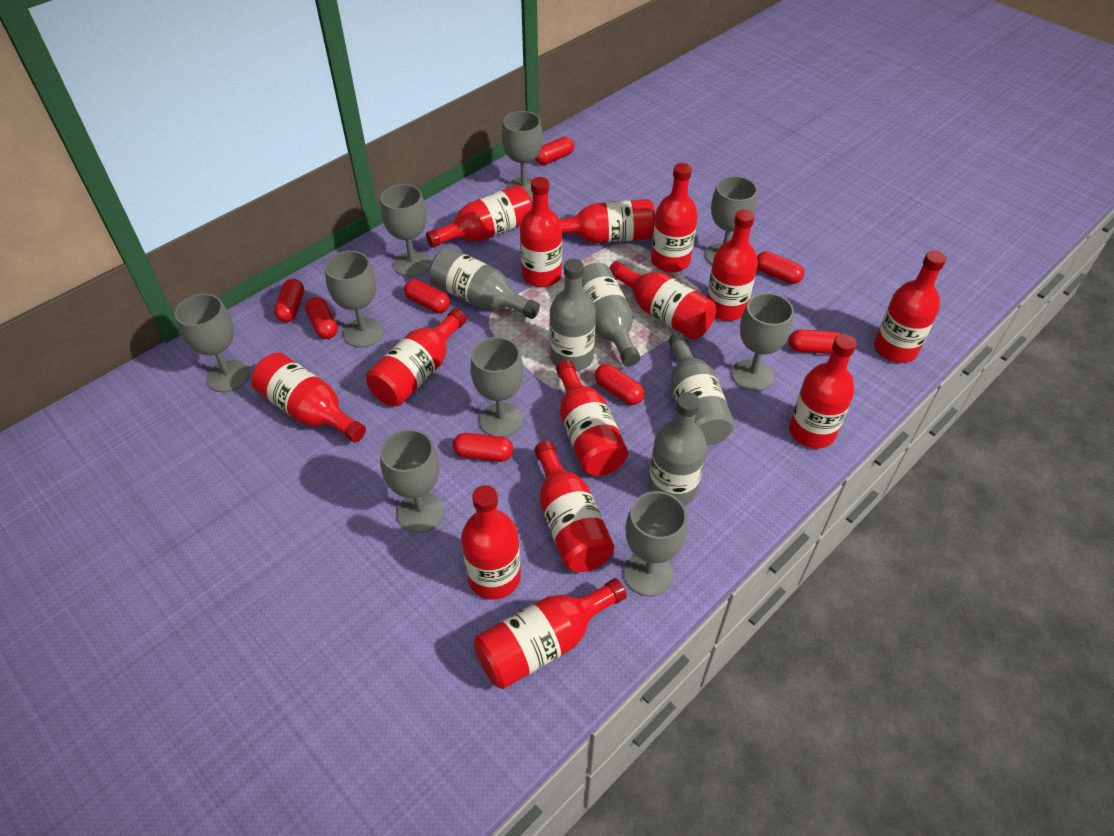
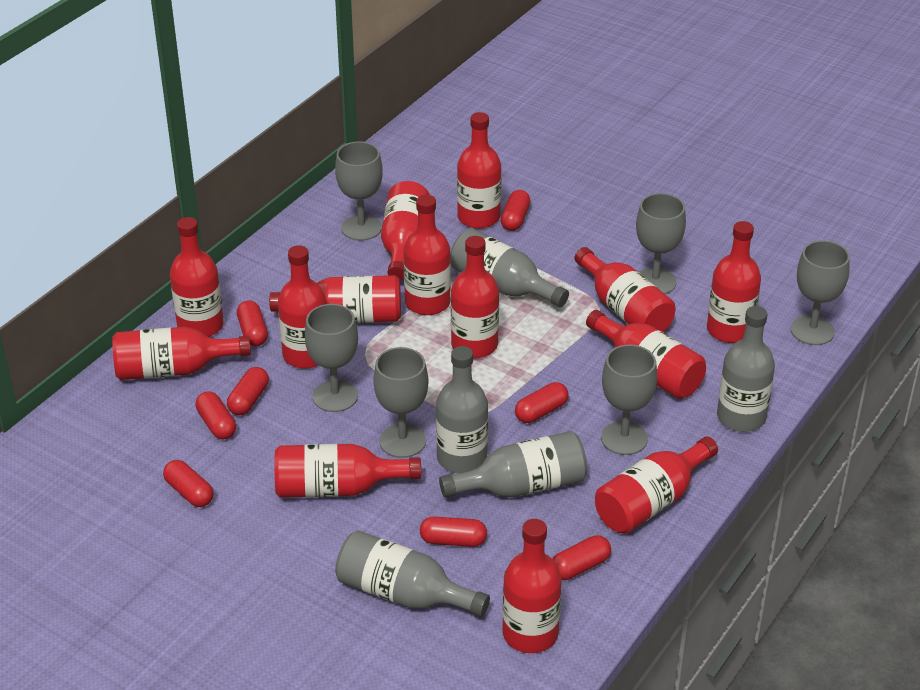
grey goblet: [175,294,250,392] [325,251,384,347] [380,429,445,533] [381,184,431,277] [470,337,523,437] [502,111,543,198] [624,491,687,596] [705,176,758,265] [732,293,794,392] = 9 -> [305,304,358,412] [335,141,383,241] [373,347,429,458] [601,344,657,455] [636,193,686,294] [791,240,850,345] = 6

